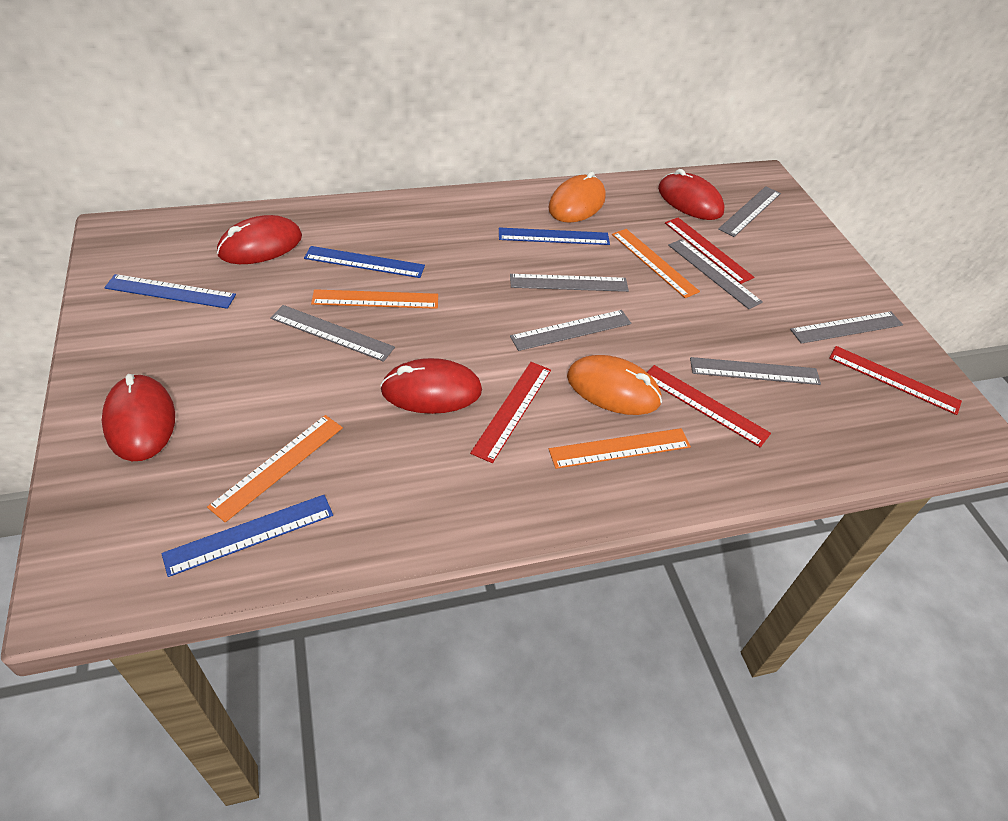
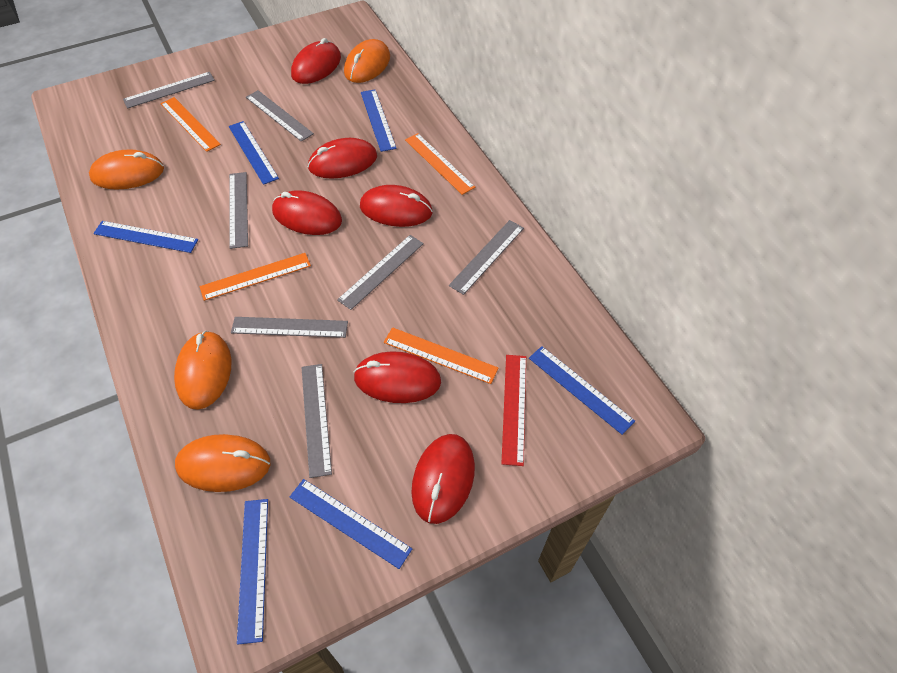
blue ruler: [104,274,236,309] [161,495,333,577] [304,246,425,278] [499,227,610,245] = 4 -> [93,221,198,253] [229,121,279,185] [237,499,268,645] [290,479,412,569] [361,89,397,152] [529,346,635,435] = 6
orange mouse: [548,171,606,223] [567,355,662,415] = 2 -> [89,149,164,190] [174,331,231,410] [175,434,270,492] [344,39,390,83] = 4
red mouse: [102,374,175,461] [217,215,302,264] [380,358,482,414] [658,169,725,220] = 4 -> [272,190,342,235] [291,38,341,84] [308,138,377,179] [353,352,441,403] [360,185,433,227] [411,434,475,524] = 6
red ruler: [470,362,551,463] [647,365,771,447] [665,217,754,284] [829,346,962,415] = 4 -> [501,355,526,466] = 1

